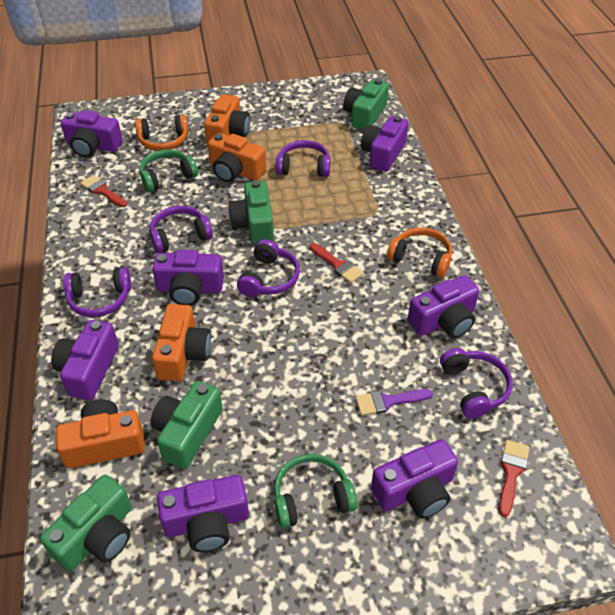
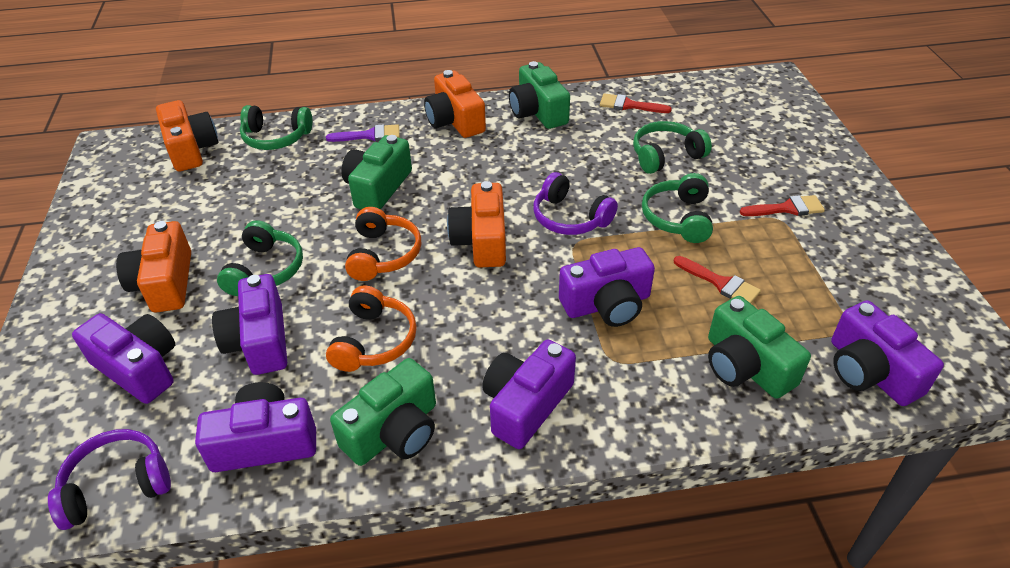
green headphones: [139,150,198,192] [274,454,357,528] = 2 -> [217,220,303,296] [240,105,313,150] [633,121,712,174] [642,173,713,243] = 4
purple camera: [51,320,119,400] [61,110,123,157] [152,250,224,306] [157,475,249,552] [361,116,409,172] [371,439,458,519] [408,275,479,338] = 7 -> [72,313,175,404] [195,382,316,472] [212,274,287,375] [482,339,576,449] [559,247,655,327] [831,300,944,406] = 6
purple headphones: [63,267,131,317] [150,206,213,253] [237,239,300,297] [276,140,331,177] [440,348,513,419] = 5 -> [48,429,171,530] [533,172,618,235] = 2

